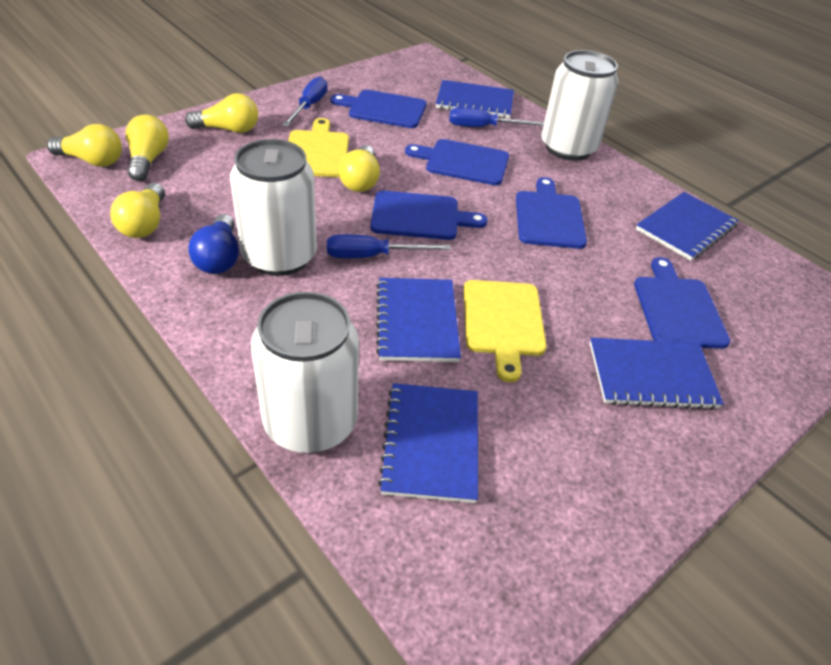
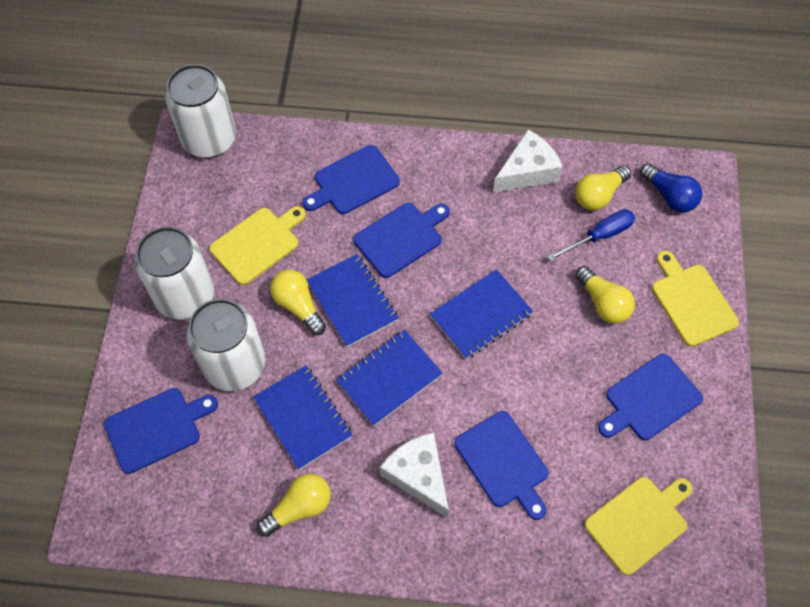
blue notebook: [376,278,461,362] [378,383,478,503] [436,80,514,118] [590,338,724,410] [636,192,739,261] = 5 -> [253,365,352,470] [307,254,399,347] [336,330,443,426] [430,269,533,359] = 4
blue screwdriver: [282,77,328,127] [327,234,451,258] [449,107,544,127] = 3 -> [547,209,635,261] = 1
white cheese: none = 0 -> [380,433,449,518] [493,130,563,193] = 2
yellow cutting board: [288,118,349,177] [464,280,547,382] = 2 -> [209,206,306,285] [585,477,693,575] [652,251,739,347] = 3
yellow light bulb: [47,124,122,167] [110,183,165,238] [126,115,169,181] [185,93,258,133] [338,145,380,192] = 5 -> [257,474,331,537] [270,270,326,335] [575,165,631,211] [575,266,635,324] = 4

